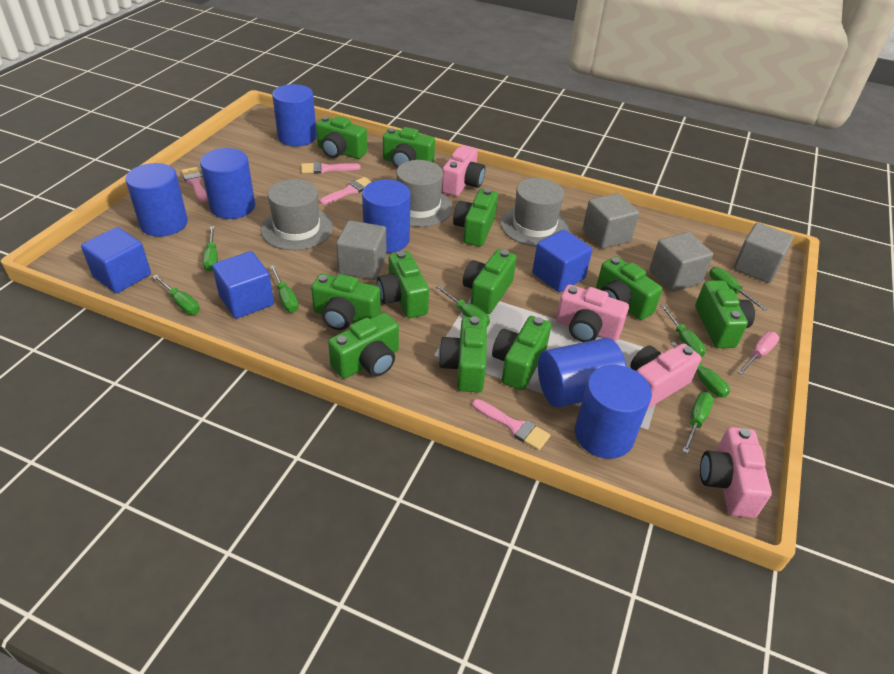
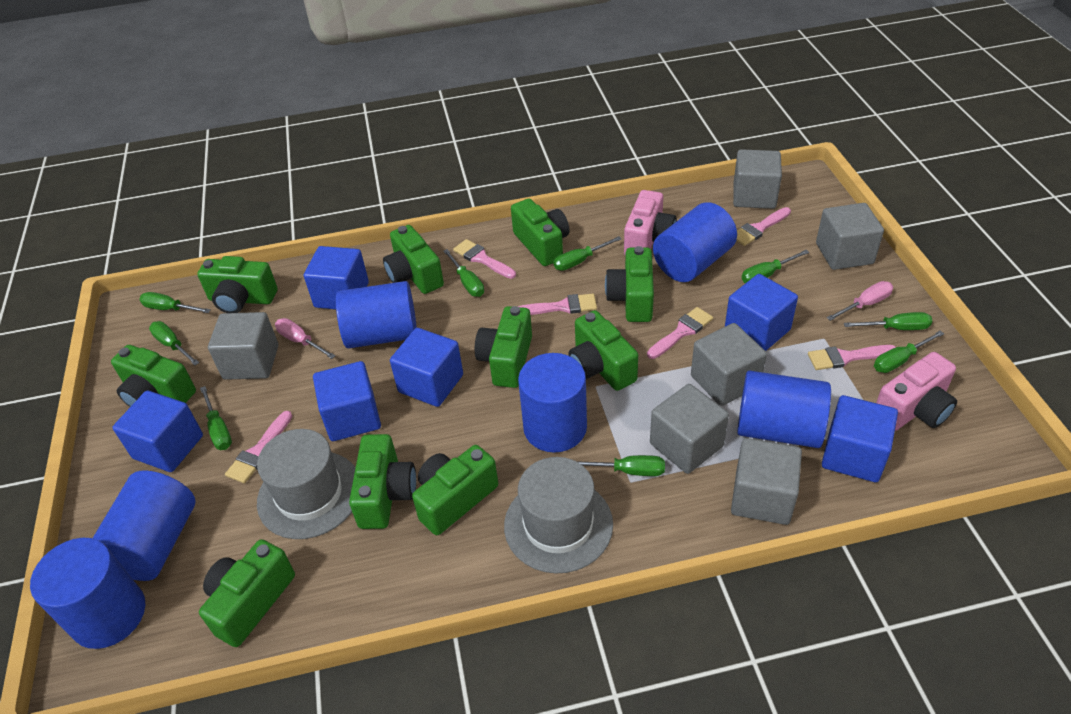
blue cube: [81,227,151,293] [212,251,274,319] [532,229,592,292] = 3 -> [112,391,203,472] [304,246,369,309] [313,361,381,441] [390,328,463,407] [725,274,798,351] [822,395,898,482] = 6
green camera: [311,274,381,330] [316,116,367,159] [328,312,399,379] [377,251,429,318] [383,127,435,168] [439,316,487,392] [453,189,498,247] [463,249,517,314] [492,316,551,390] [596,256,662,320] [695,281,755,348] = 11 -> [111,345,196,407] [197,256,278,313] [199,539,295,647] [349,434,416,529] [383,225,444,294] [412,445,498,535] [475,306,532,388] [511,198,570,266] [568,310,638,391] [605,246,654,322] = 10
green screwdriver: [152,275,200,315] [203,226,218,272] [270,265,299,313] [436,285,490,326] [660,305,706,357] [671,342,730,398] [682,392,714,454] [709,267,767,311] = 8 -> [139,292,211,313] [149,321,199,365] [200,386,232,450] [443,249,484,297] [553,236,621,271] [576,455,665,476] [742,250,809,283] [844,312,932,330] [874,331,944,373] = 9
grey cube: [336,220,387,280] [583,193,639,249] [649,232,713,292] [733,223,794,283] = 4 -> [208,312,278,380] [650,384,729,474] [691,323,767,406] [731,438,802,525] [733,149,782,209] [816,203,884,270] = 6
grey hat: [261,179,333,250] [396,160,453,227] [500,178,569,247] = 3 -> [257,429,355,539] [504,457,613,573] = 2
pink brush: [181,167,208,202] [301,162,360,174] [320,177,372,205] [472,399,550,451] = 4 -> [225,411,292,483] [453,239,516,279] [518,293,597,315] [647,307,713,359] [736,207,791,246] [808,345,896,370] = 6
pink camera: [441,145,485,196] [556,285,629,342] [630,343,701,409] [700,427,772,518] = 4 -> [624,190,676,255] [876,352,957,431] = 2
pink screwdriver: [737,332,779,375] = 1 -> [275,318,336,359] [827,281,893,321] = 2

